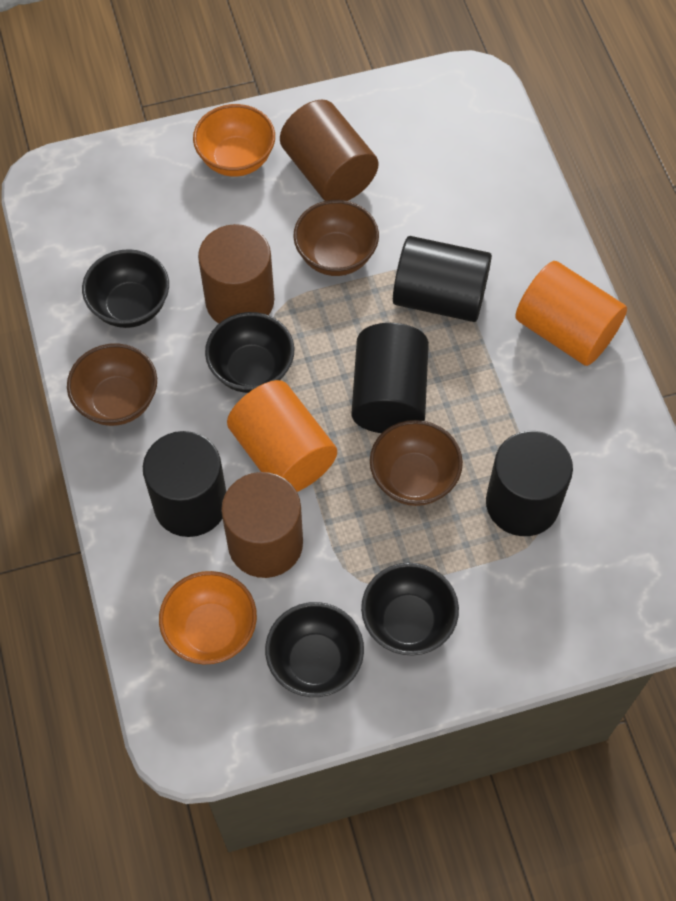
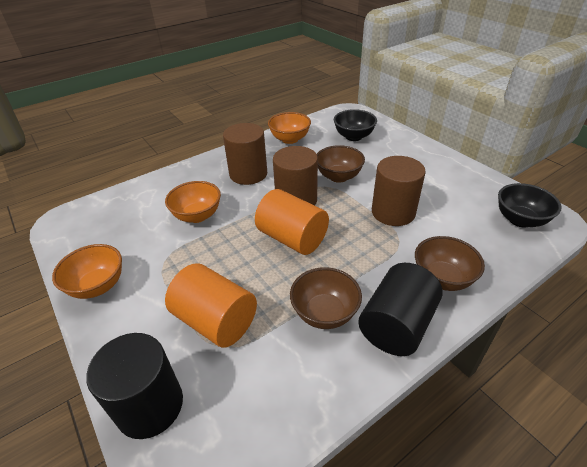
black bowl: [82,249,169,328] [205,312,294,393] [265,602,364,697] [361,563,459,656] = 4 -> [334,109,377,141] [498,183,562,227] = 2
black cylinder: [143,431,226,537] [352,323,429,433] [393,236,492,322] [486,431,573,536] = 4 -> [86,333,183,439] [358,263,443,356] = 2
orange bowl: [159,571,257,664] [193,104,275,177] = 2 -> [52,244,122,299] [165,181,221,223] [268,112,311,144] = 3

